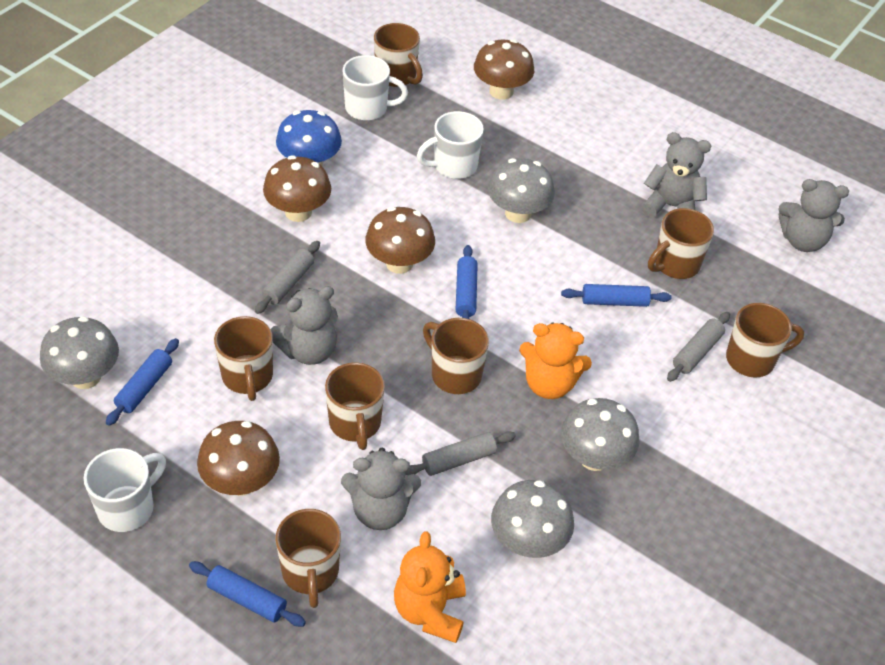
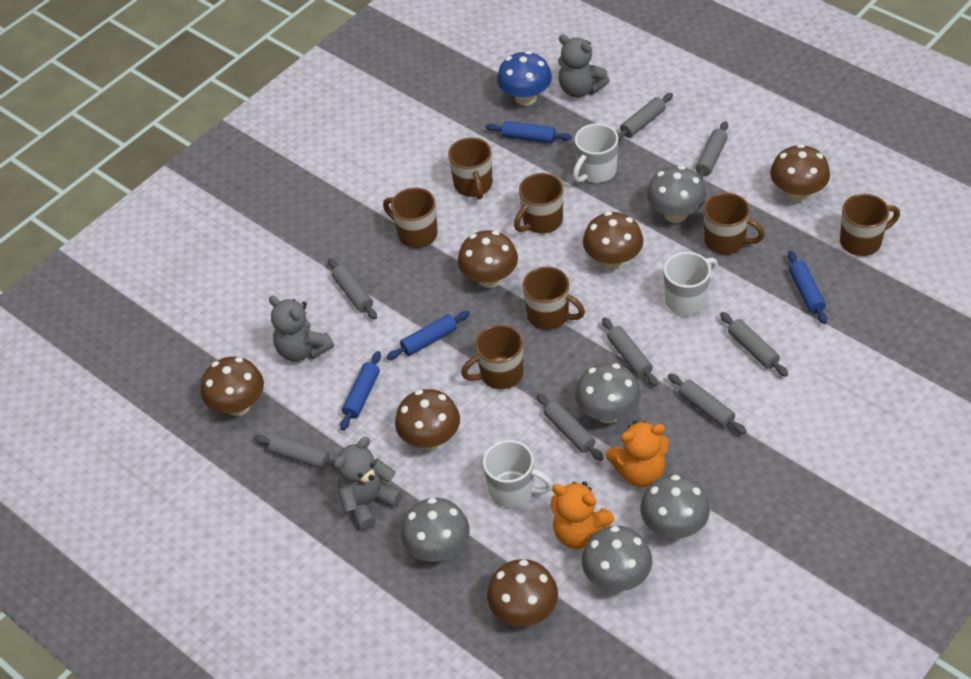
brown mushroom: [197,421,280,496] [263,155,331,222] [365,207,435,274] [474,39,534,100] = 4 -> [201,357,264,416] [395,389,460,450] [458,230,518,288] [487,559,558,626] [583,212,643,270] [770,144,830,202] = 6
grey mushroom: [40,316,119,389] [488,158,555,223] [491,480,574,558] [561,398,639,471] = 4 -> [401,498,470,562] [575,363,641,423] [582,526,652,592] [640,475,710,538] [647,166,706,223] = 5
grey rolling pin: [255,241,320,314] [405,431,516,476] [667,312,730,382] = 3 -> [254,435,335,469] [328,258,377,320] [536,394,604,461] [602,318,658,387] [618,93,673,142] [668,373,747,434] [695,121,728,180] [720,312,788,377] = 8
grey teddy bear: [271,286,338,365] [341,448,421,530] [641,132,711,218] [778,179,849,252] = 4 -> [269,296,334,362] [334,437,403,530] [558,34,610,98] = 3

